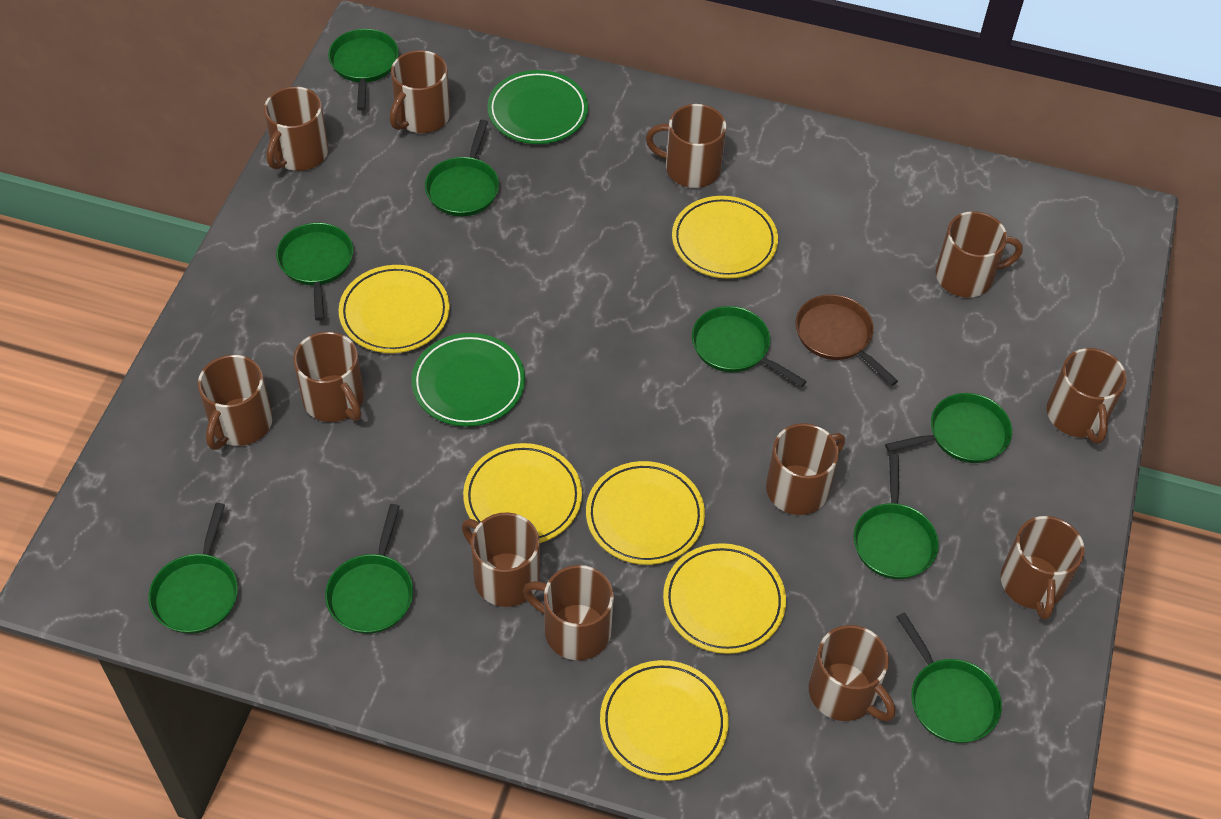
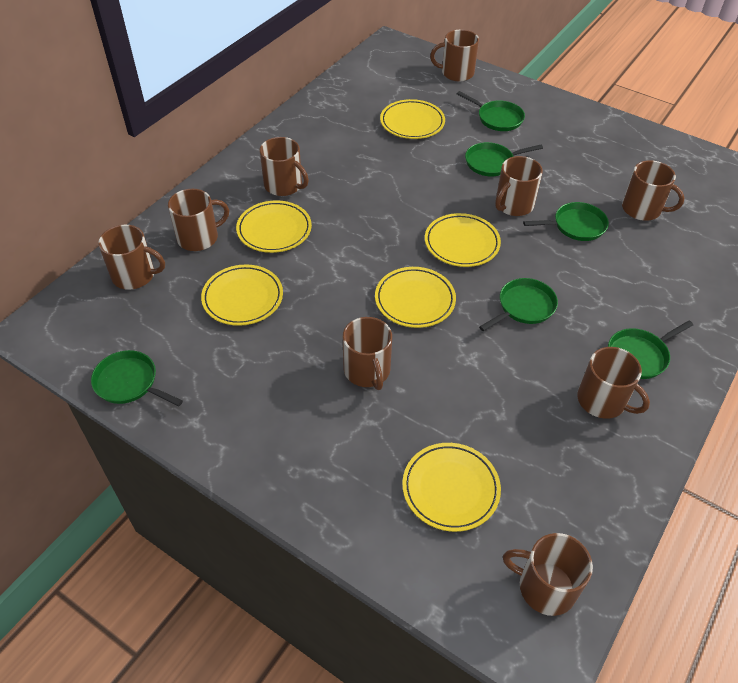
brown mug: [198,355,273,450] [264,87,328,171] [293,332,364,422] [390,50,450,133] [462,512,540,607] [523,565,614,660] [646,104,726,188] [766,423,845,515] [809,625,895,721] [936,211,1023,298] [1001,516,1084,620] [1047,348,1126,444] = 12 -> [98,225,165,290] [168,189,229,251] [260,137,309,196] [343,317,392,390] [430,30,479,82] [495,156,543,216] [503,533,593,616] [577,347,650,419] [622,160,685,221] = 9
brown pan: [795,294,898,386] = 1 -> none = 0
green pan: [148,503,238,634] [276,223,353,321] [325,504,413,634] [328,29,399,111] [425,120,499,216] [692,306,807,387] [853,454,939,579] [885,393,1012,463] [897,612,1002,743] = 9 -> [91,350,183,406] [457,91,525,131] [465,142,543,176] [479,278,558,331] [523,202,609,241] [608,321,693,379] = 6
green plate: [412,333,525,427] [487,70,588,144] = 2 -> none = 0

